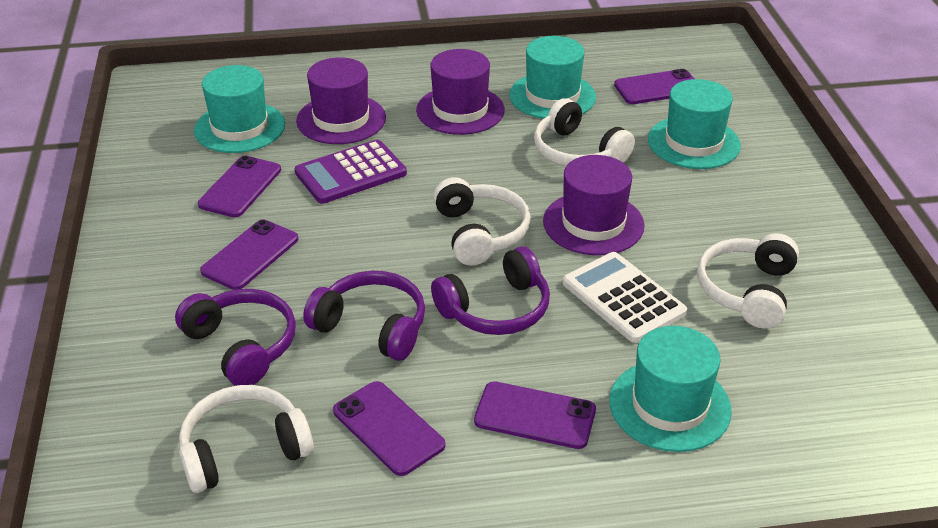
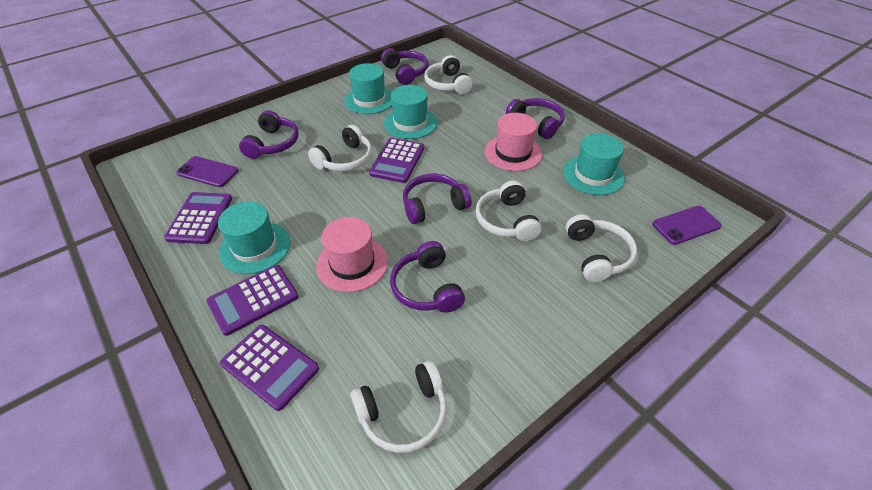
pink hat: none = 0 -> [316,217,388,292] [484,113,542,171] = 2
purple calculator: [295,140,407,204] = 1 -> [164,192,232,244] [206,265,299,336] [220,325,319,411] [369,138,424,183] = 4
purple hat: [296,57,386,144] [416,49,505,135] [543,155,645,255] = 3 -> none = 0
purple headphones: [175,289,296,386] [303,271,425,361] [431,246,550,335] = 3 -> [239,110,299,159] [381,48,429,85] [390,241,465,313] [403,174,471,224] [506,98,565,139] = 5
purple phone: [198,156,281,217] [200,219,298,290] [333,381,445,476] [474,381,596,449] [614,69,694,104] = 5 -> [176,156,238,187] [652,206,722,245] = 2
white calculator: [563,252,687,343] = 1 -> none = 0
white headphones: [179,385,314,493] [433,177,531,266] [534,98,635,166] [697,233,799,329] = 4 -> [308,125,372,171] [351,360,447,453] [424,55,473,94] [475,180,542,241] [566,214,637,282] = 5

